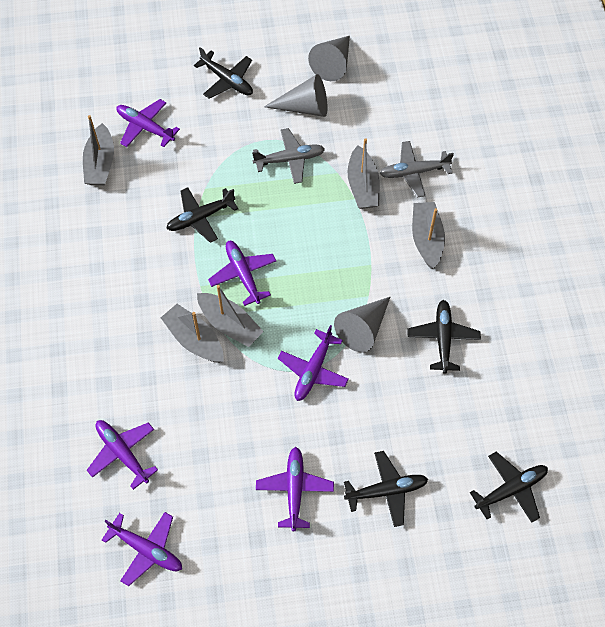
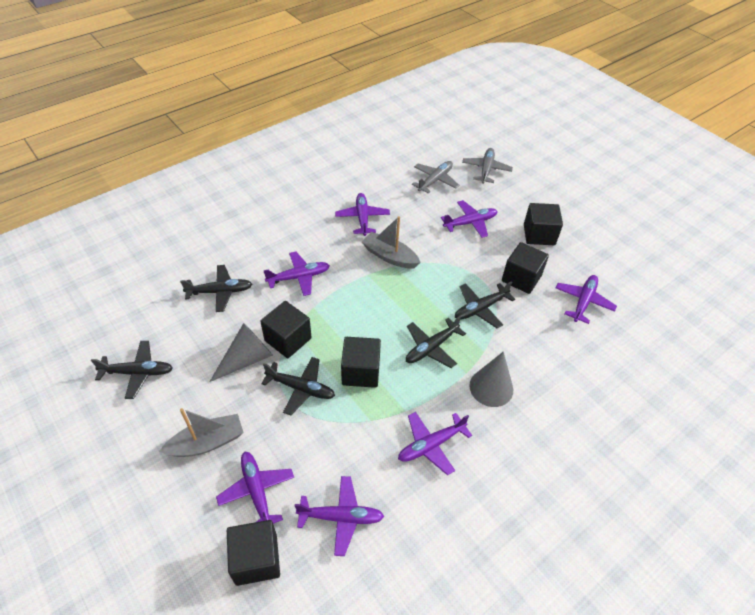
black cube: none = 0 -> [227,520,280,586] [260,301,312,358] [341,337,381,388] [502,242,549,294] [524,203,563,245] = 5
grey boat: [83,115,114,185] [161,304,223,363] [197,285,264,347] [348,138,380,209] [412,202,445,269] = 5 -> [159,408,244,457] [362,216,421,269] = 2
grey cone: [264,74,328,117] [308,36,350,81] [334,297,390,353] = 3 -> [210,323,273,382] [469,351,513,407] = 2
purple plane: [87,420,158,490] [102,512,182,586] [116,99,180,147] [208,241,276,306] [256,447,334,531] [278,325,349,401] = 6 -> [216,452,294,524] [263,251,330,296] [295,476,384,556] [335,193,390,236] [398,412,472,475] [441,200,498,238] [556,275,617,324] = 7

